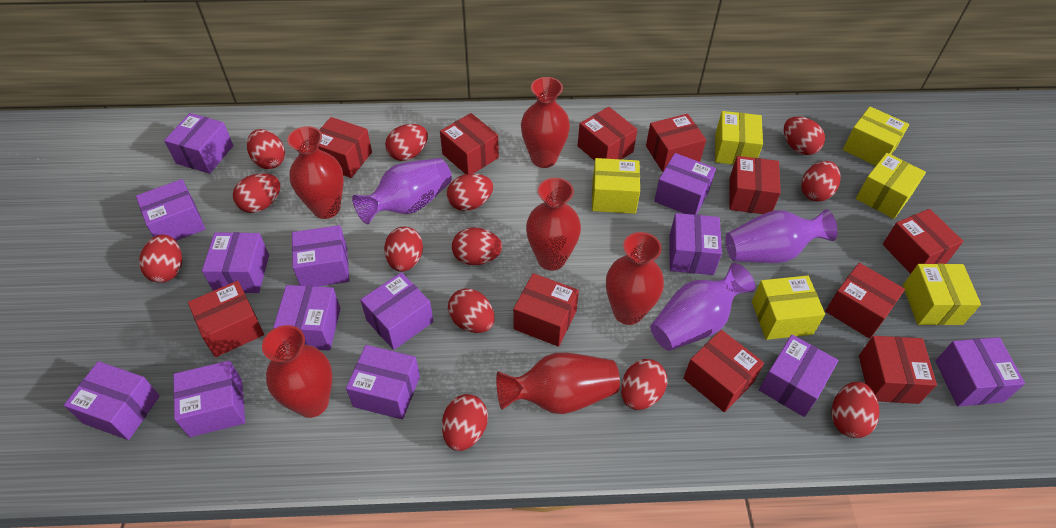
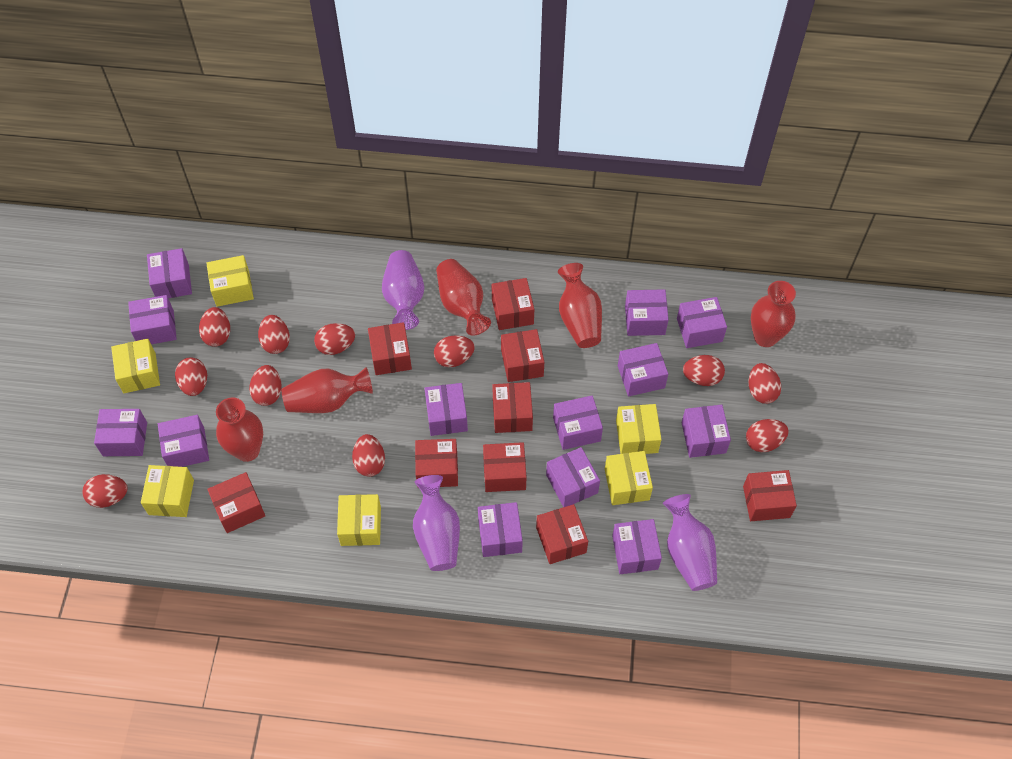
red box: [188,281,264,357] [318,117,372,178] [440,113,499,174] [513,273,579,347] [578,107,637,161] [646,114,706,172] [683,330,764,412] [729,156,781,214] [825,263,905,339] [859,336,937,404] [883,209,963,274] = 11 -> [207,472,265,533] [368,322,412,375] [415,439,458,487] [483,442,526,492] [492,278,534,330] [492,382,533,433] [501,329,544,382] [536,504,588,564] [743,470,797,521] = 9
red egg: [139,234,182,283] [233,173,280,213] [247,129,285,169] [384,227,423,272] [385,124,428,161] [442,394,488,451] [447,174,493,211] [448,288,495,333] [452,228,502,265] [621,359,668,410] [784,116,825,155] [801,161,840,202] [831,382,880,438] = 13 -> [82,474,128,508] [175,357,207,396] [199,307,230,347] [249,365,282,406] [258,315,290,354] [314,323,355,355] [352,434,385,477] [434,335,475,367] [683,355,725,386] [746,419,789,452] [749,363,781,404] = 11
red vase: [262,325,332,418] [287,126,344,219] [496,353,620,414] [521,77,570,168] [526,178,581,270] [606,232,664,325] = 6 -> [216,397,263,462] [282,367,373,413] [436,259,491,335] [558,263,602,348] [751,281,796,347] = 5

